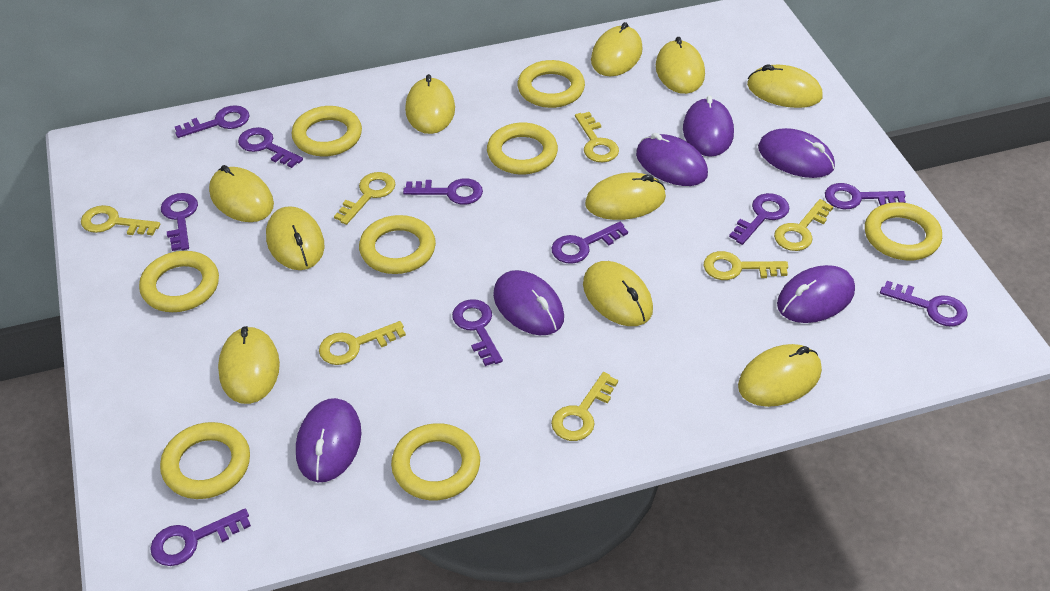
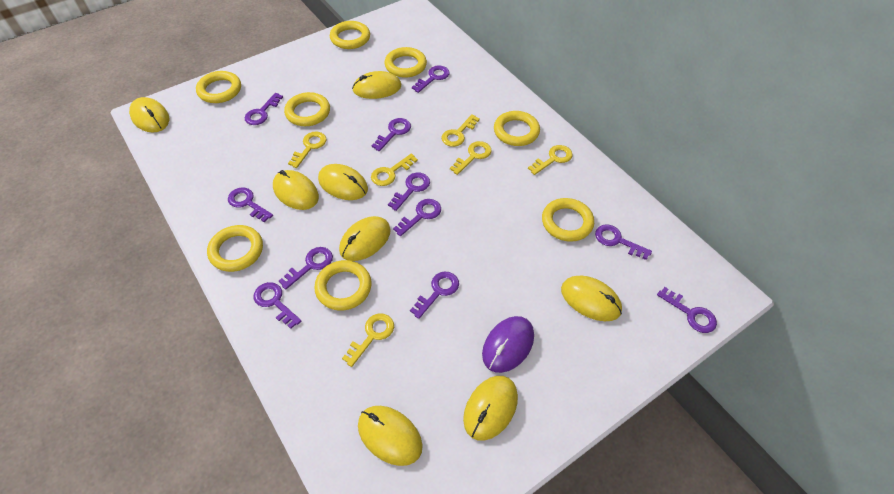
purple key: [150,509,251,566] [161,193,198,251] [175,105,250,138] [238,127,303,168] [403,178,483,205] [452,299,503,366] [551,222,628,264] [729,193,789,245] [825,183,906,209] [880,281,968,327] = 10 -> [228,187,273,222] [245,93,283,125] [254,282,301,329] [279,247,333,290] [372,118,411,151] [388,172,430,211] [393,199,441,236] [410,271,459,319] [412,65,450,93] [595,224,652,260] [657,287,717,333] = 11
purple mouse: [296,398,361,482] [493,270,564,335] [636,133,708,186] [683,95,734,157] [758,128,835,178] [777,265,855,323] = 6 -> [482,316,534,373] = 1
yellow key: [81,205,160,235] [319,321,406,365] [334,172,396,225] [551,372,618,441] [575,112,619,163] [703,251,788,280] [774,199,833,251] = 7 -> [288,132,327,168] [342,313,394,367] [371,154,418,186] [441,114,480,147] [450,141,492,175] [528,145,573,175] = 6
yellow mouse: [209,165,274,222] [218,326,280,404] [266,206,325,270] [405,74,455,134] [583,261,653,326] [585,172,666,220] [591,22,643,77] [656,37,705,94] [738,344,822,407] [747,65,823,108] = 10 -> [129,97,169,133] [273,170,319,210] [318,164,368,200] [339,216,391,261] [352,71,401,99] [358,406,423,466] [463,376,518,441] [561,276,622,321] = 8

